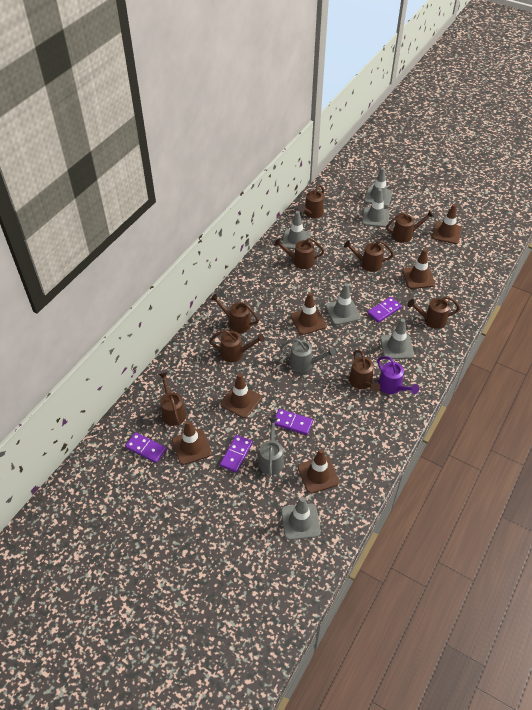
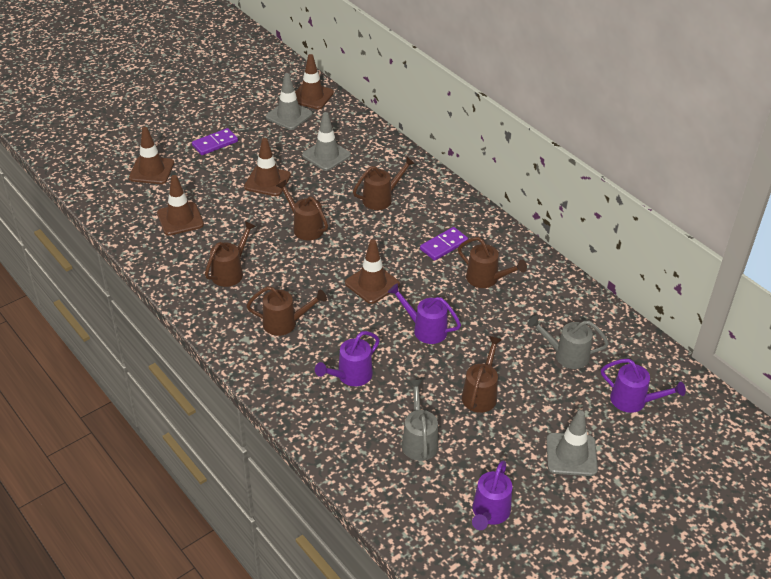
brown traffic cone: [172,420,212,465] [220,373,261,418] [290,292,326,335] [298,449,340,494] [402,249,435,289] [432,204,462,244] = 6 -> [129,127,174,184] [157,175,204,236] [244,138,291,196] [295,54,334,109] [345,239,400,304] = 5
brown watering can: [158,372,186,426] [209,330,265,363] [210,293,259,333] [274,238,324,269] [298,184,324,218] [344,240,394,272] [349,350,380,392] [386,210,434,243] [407,296,460,329] = 9 -> [205,221,256,287] [246,286,327,336] [276,180,328,240] [353,156,415,210] [458,237,527,288] [462,336,502,413] = 6
grey traffic cone: [281,497,321,540] [282,211,311,249] [326,283,361,325] [362,189,389,228] [364,168,393,207] [380,319,414,360] = 6 -> [266,73,312,130] [302,112,351,171] [546,410,598,476] = 3
purple domino: [125,432,166,463] [220,435,253,473] [275,409,313,435] [367,297,402,323] = 4 -> [192,128,238,155] [420,227,468,261] = 2
purple watering can: [377,356,419,394] = 1 -> [315,331,380,386] [388,283,461,344] [472,461,512,530] [601,359,686,413] = 4

